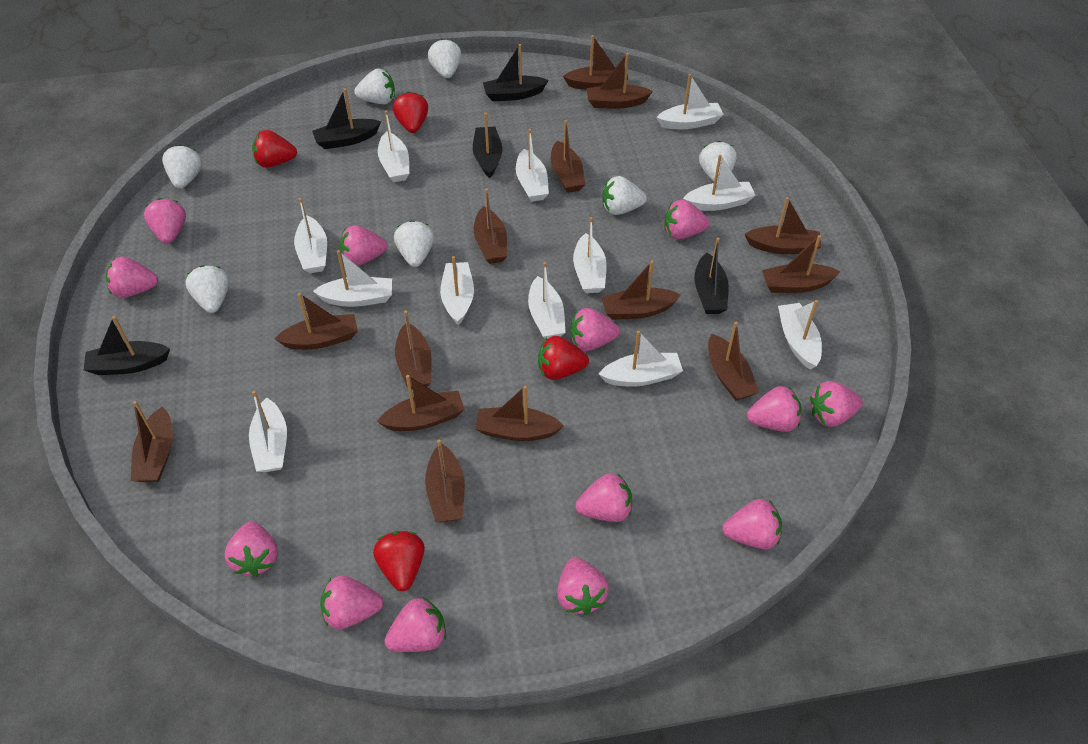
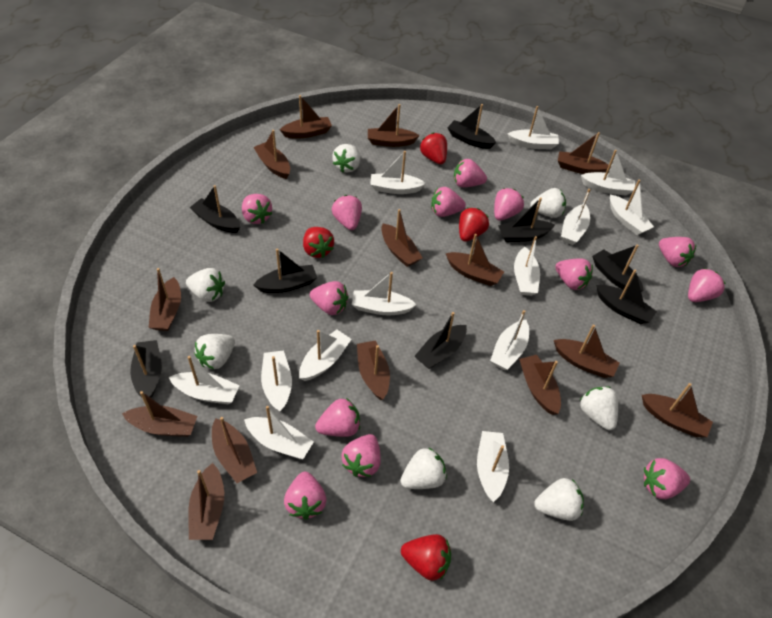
black boat: [84,316,170,375] [312,88,381,149] [473,113,502,178] [483,44,548,101] [694,237,729,314] = 5 -> [130,340,162,398] [190,185,240,233] [253,248,317,293] [415,312,467,369] [447,104,496,149] [498,198,555,242] [592,244,644,292] [596,270,657,324] = 8
white boat: [249,391,287,472] [294,198,327,273] [313,250,392,307] [378,110,409,182] [440,256,474,325] [516,129,549,202] [528,262,566,339] [573,217,607,293] [599,330,683,387] [656,74,724,129] [683,154,756,211] [778,300,822,370] = 12 -> [169,356,240,405] [244,406,314,459] [261,350,292,412] [299,330,352,381] [352,272,417,315] [370,151,426,194] [477,431,509,502] [490,310,529,370] [507,106,559,149] [514,236,540,296] [561,189,591,245] [581,150,635,195] [610,180,654,235] = 13

